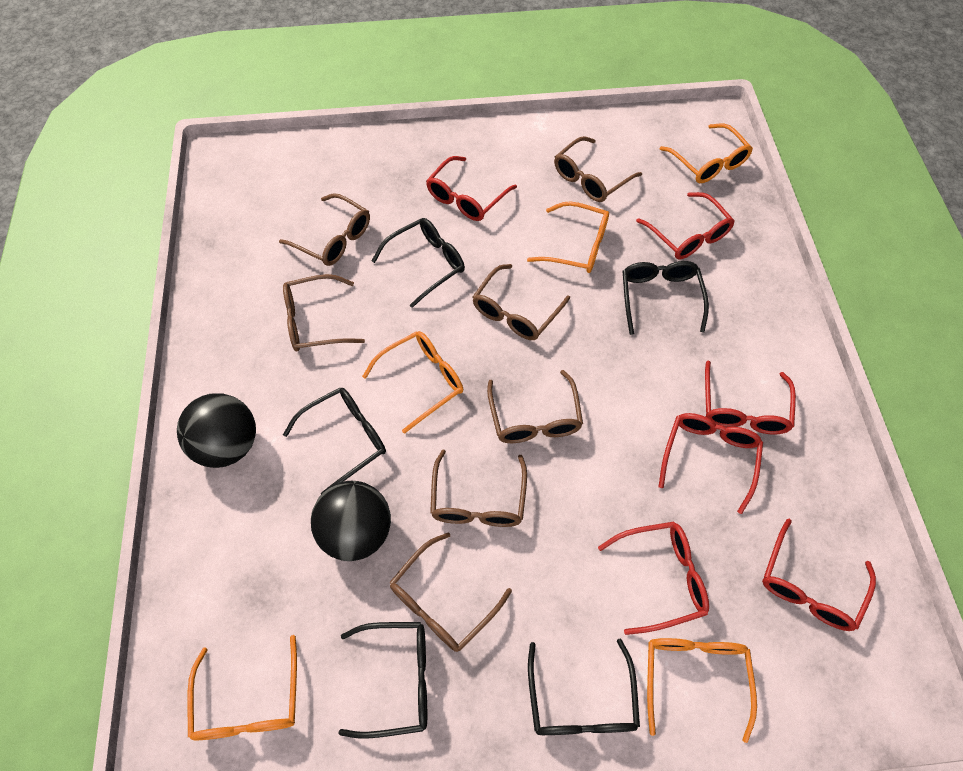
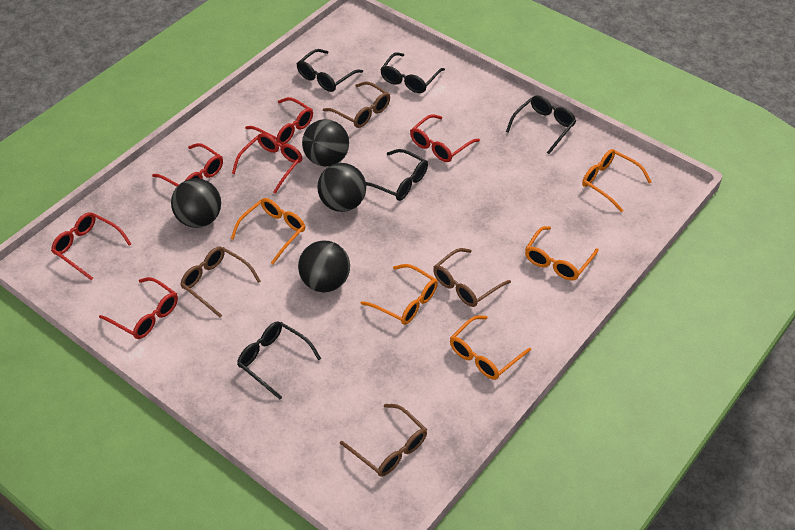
black ball: [177,393,256,468] [311,481,391,561] = 2 -> [171,178,221,228] [298,240,350,292] [302,119,349,167] [317,163,366,212] = 4
brown glasses: [279,193,370,266] [283,274,365,351] [389,532,512,652] [430,449,527,527] [473,264,570,340] [487,370,583,443] [554,136,642,202] = 7 -> [180,247,261,318] [323,81,390,128] [340,404,427,477] [433,248,511,307] = 4

